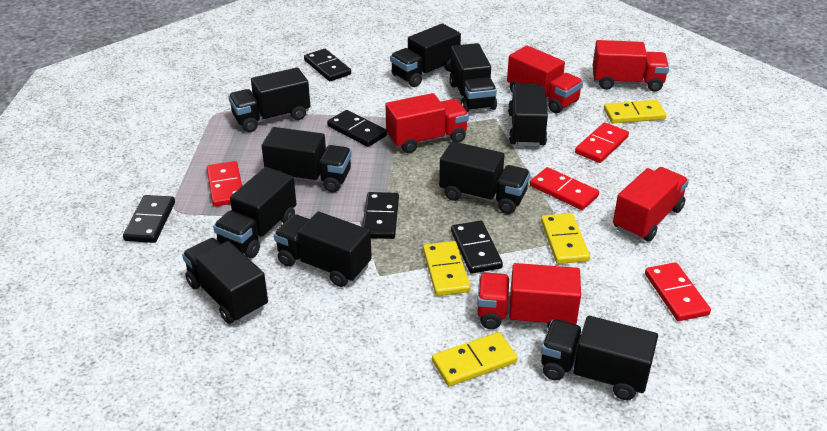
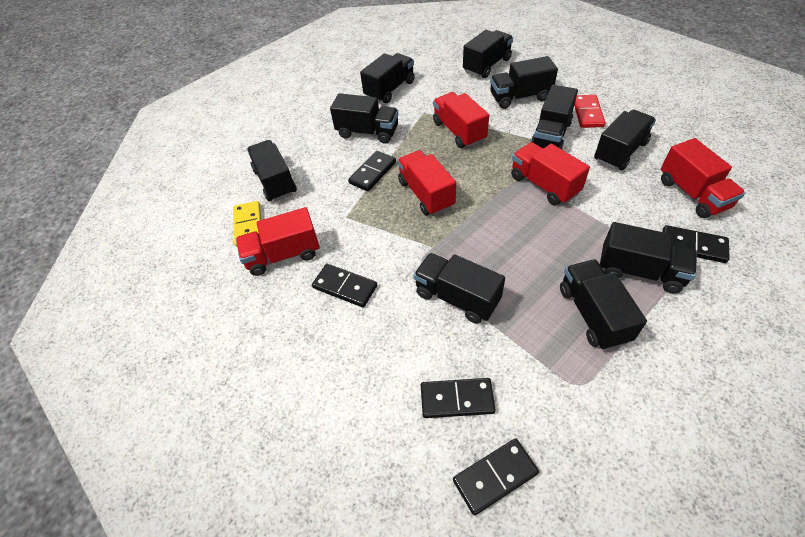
red domino: [207,161,242,207] [530,167,599,210] [575,122,629,163] [645,262,711,321] = 4 -> [574,95,605,128] = 1
yellow domino: [423,241,470,296] [432,332,518,386] [541,213,590,264] [604,100,666,123] = 4 -> [233,201,261,247] = 1

